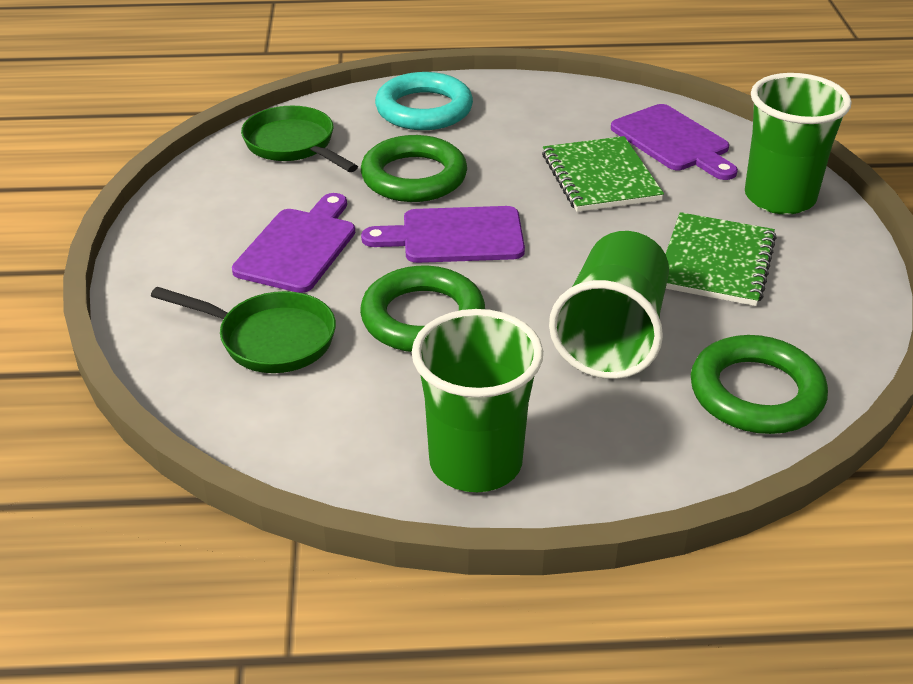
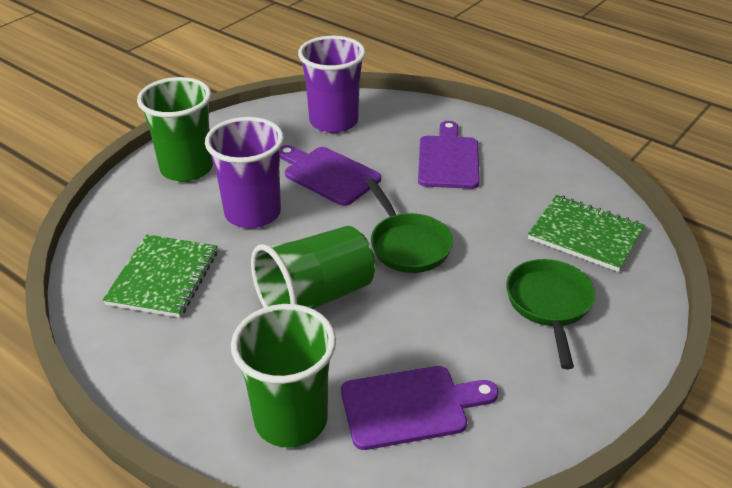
green ring: [360,266,485,352] [361,135,467,202] [691,335,828,434] = 3 -> none = 0
purple cup: none = 0 -> [205,117,284,229] [298,36,366,133] = 2
turquoise ring: [375,72,473,130] = 1 -> none = 0

